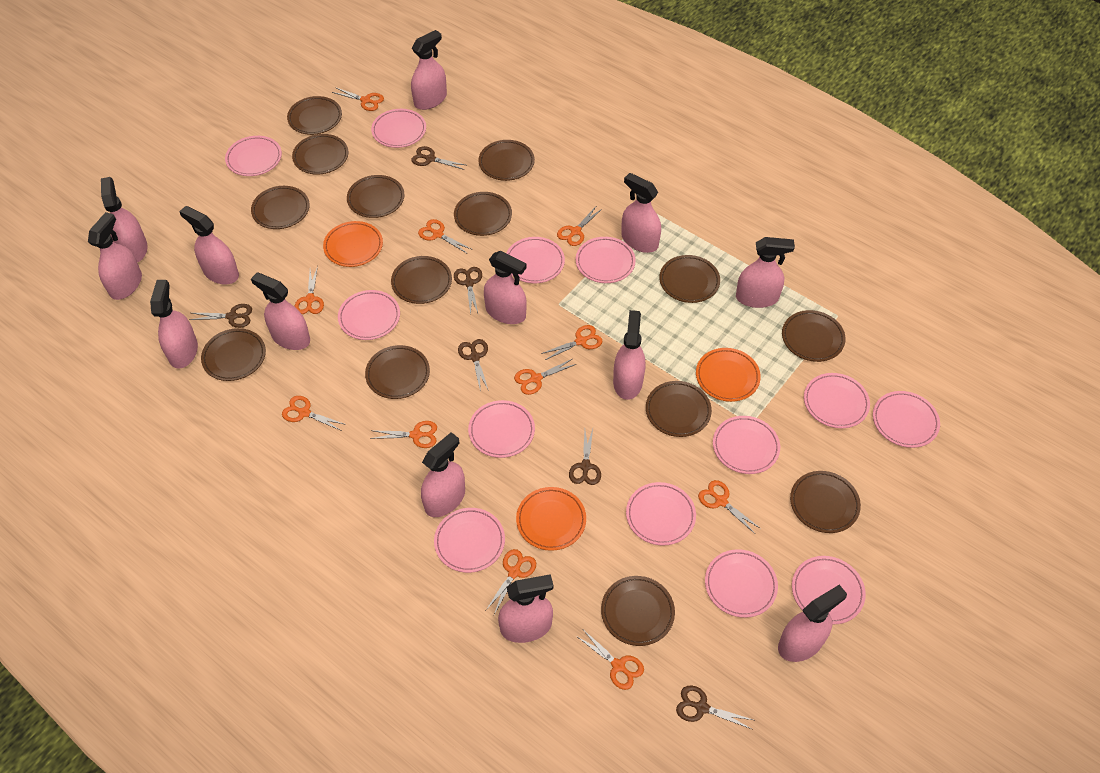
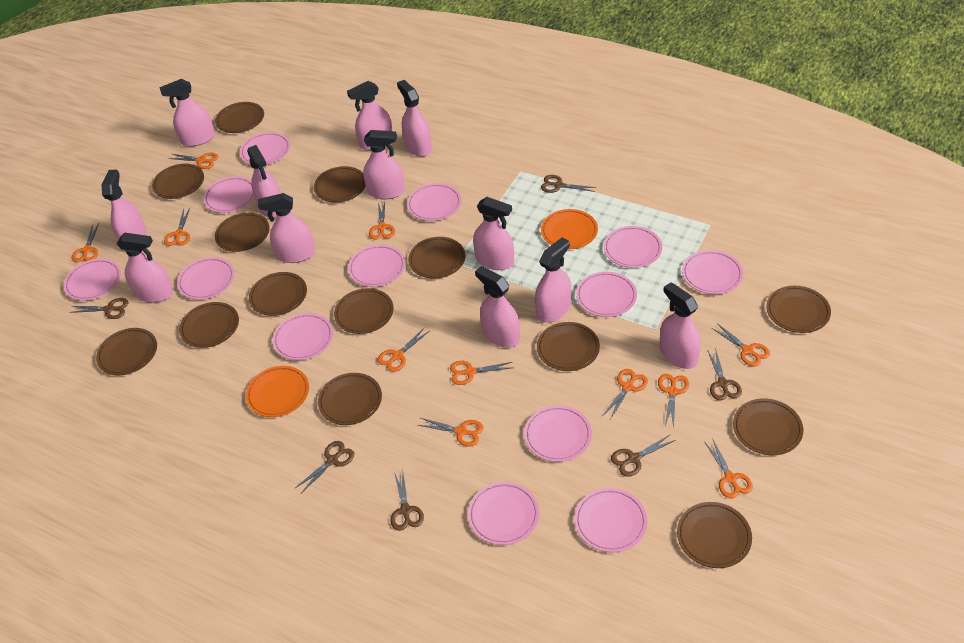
orange plate: [323,221,383,267] [516,487,586,551] [696,348,761,402] = 3 -> [246,366,309,417] [541,209,598,249] = 2
pink spray bottle: [88,212,142,300] [101,177,148,262] [150,280,198,368] [179,206,239,285] [251,273,310,350] [411,30,447,110] [421,432,465,517] [484,251,527,324] [498,574,553,643] [613,310,645,400] [621,173,661,253] [736,237,795,308] [778,585,847,662] = 13 -> [101,169,147,240] [117,232,173,303] [159,79,215,147] [247,145,281,218] [258,193,316,263] [347,81,393,151] [363,130,405,199] [397,80,432,157] [473,197,514,270] [475,266,520,348] [535,237,571,323] [660,282,701,369] = 12

